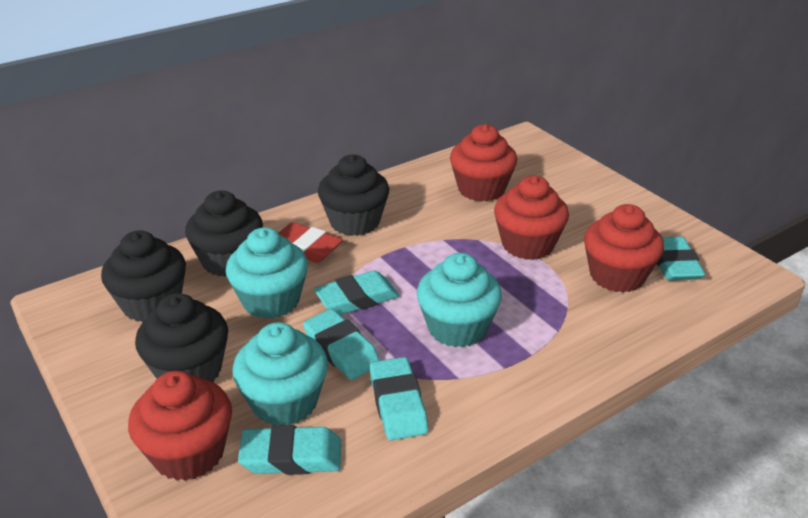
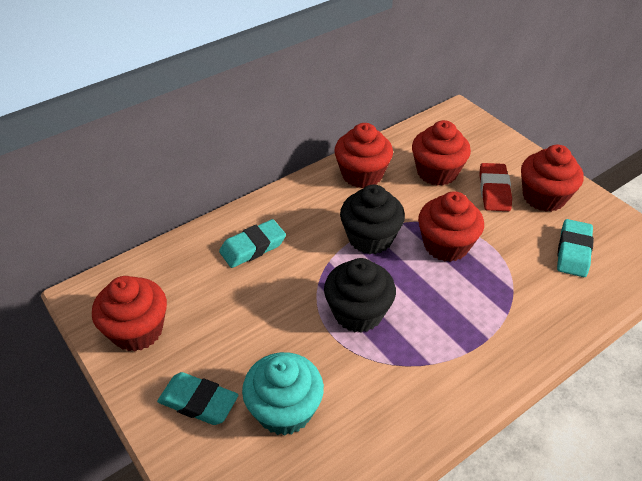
black cupcake: [101,230,186,322] [135,293,228,382] [185,190,263,277] [318,155,389,236] = 4 -> [324,258,396,333] [340,184,405,254] = 2
red cupcake: [128,371,232,481] [450,124,517,201] [494,176,569,260] [584,204,664,293] = 4 -> [92,276,167,352] [334,123,393,188] [412,120,471,186] [418,191,484,262] [521,145,584,212] = 5
turquoise cupcake: [226,227,308,319] [232,322,328,426] [417,253,502,348] = 3 -> [242,352,324,436] = 1
turquoise eraser: [238,425,341,475] [303,309,380,380] [314,270,399,315] [369,357,428,440] [657,237,705,280] = 5 -> [157,372,238,425] [219,219,286,268] [557,219,594,277] = 3

